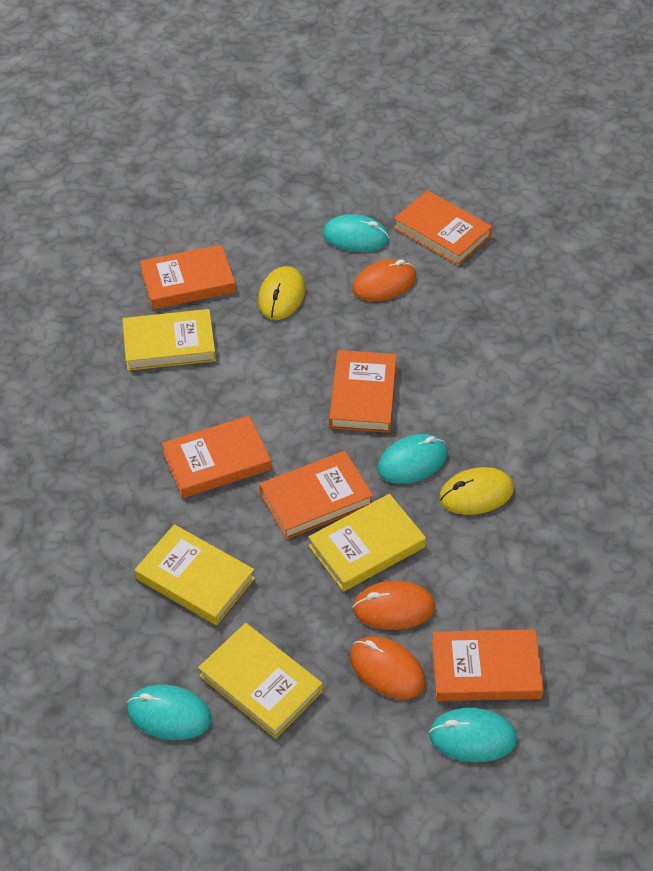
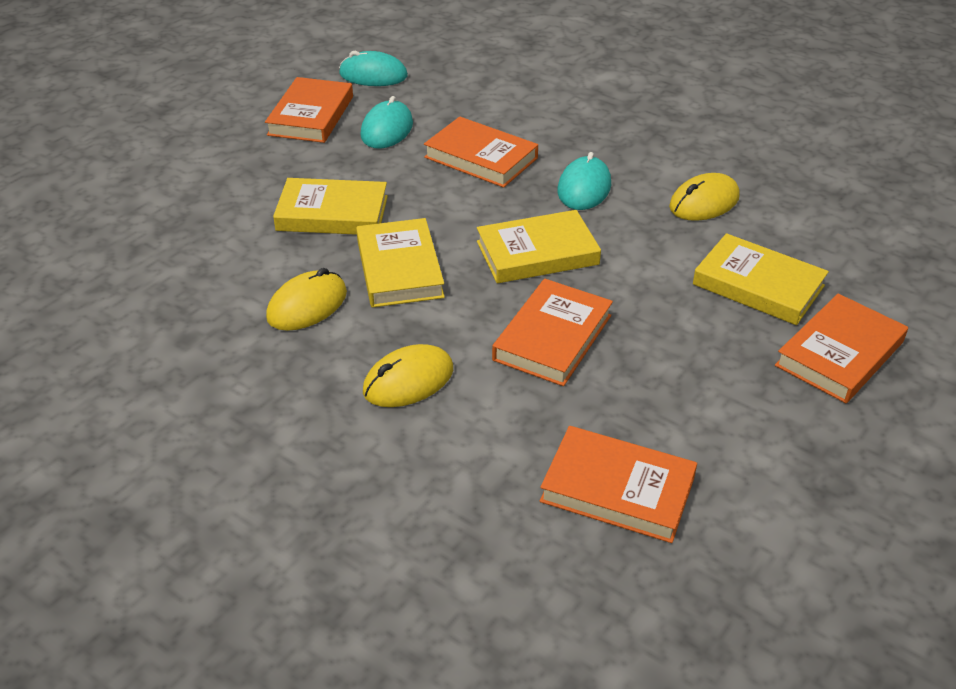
orange book: [140,244,236,309] [162,416,271,498] [260,451,373,539] [329,350,396,433] [394,190,492,266] [432,629,544,701] = 6 -> [265,77,353,143] [424,117,538,188] [492,279,613,386] [540,426,697,543] [775,294,908,403] = 5
orange mouse: [350,636,425,699] [352,259,416,301] [353,581,435,630] = 3 -> none = 0
turquoise mouse: [127,685,212,740] [323,214,389,252] [377,434,447,484] [429,708,517,762] = 4 -> [339,51,408,86] [361,96,413,149] [557,152,611,210] = 3
yellow mouse: [258,266,305,320] [439,467,514,515] = 2 -> [266,268,347,331] [363,344,453,407] [669,173,740,221] = 3

